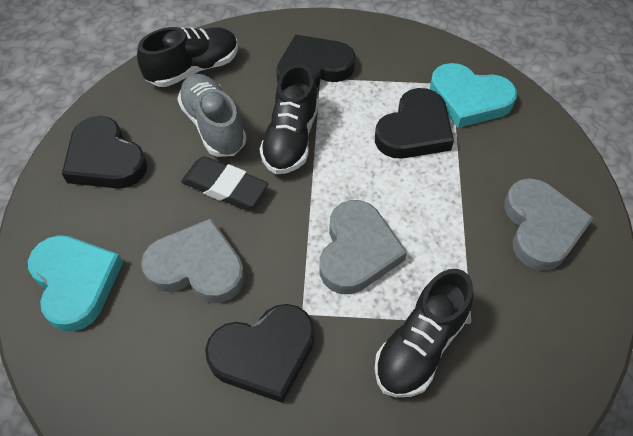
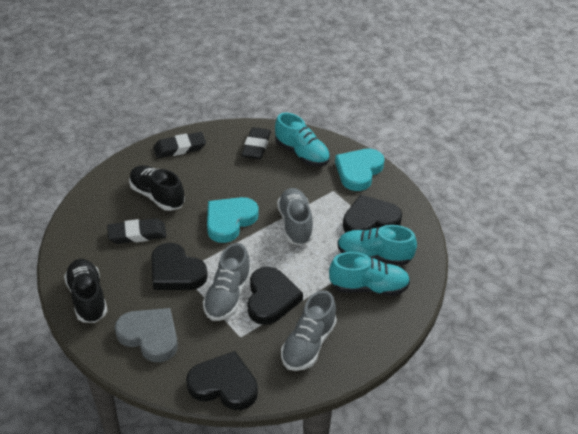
black eraser: [181,156,268,210] = 1 -> [107,218,167,244] [153,132,206,158] [241,127,271,159] = 3
black shoe: [137,27,238,87] [259,64,319,174] [374,269,474,397] = 3 -> [64,259,107,323] [129,165,185,211] = 2
grey heart: [141,218,245,303] [319,200,407,294] [504,178,594,271] = 3 -> [115,308,178,362] = 1
grey shoe: [177,74,247,157] = 1 -> [203,243,251,321] [277,188,314,246] [281,290,337,371] = 3
turquoise shoe: none = 0 -> [275,113,330,166] [329,252,410,296] [337,225,417,266] = 3

